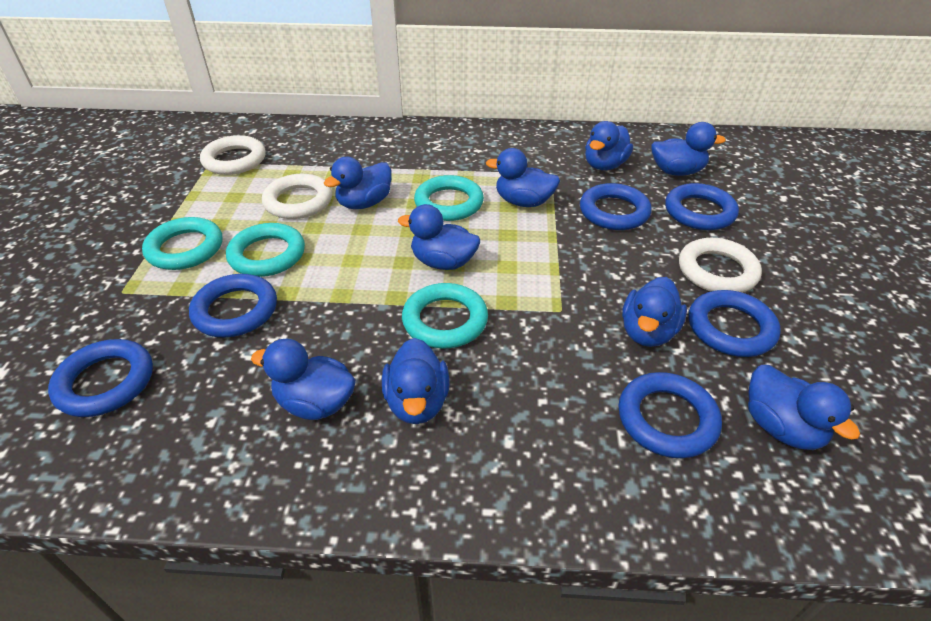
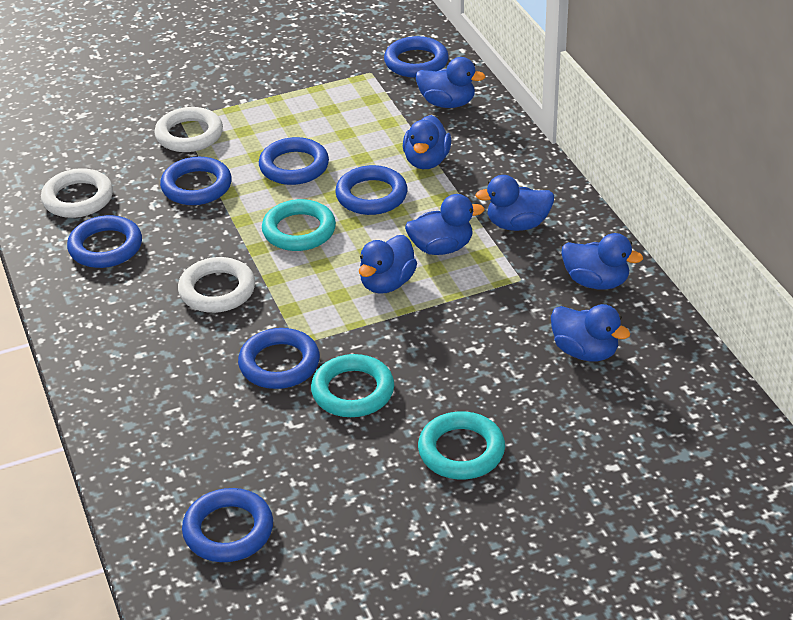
blue duck: [251,339,356,420] [324,157,391,209] [382,338,450,424] [398,204,480,270] [486,148,560,207] [585,121,633,170] [622,277,687,347] [651,122,726,176] [748,365,860,450] = 9 -> [359,235,417,294] [403,115,451,169] [405,194,485,255] [416,57,485,108] [475,175,554,231] [551,304,631,361] [561,233,643,290] = 7
blue ring: [48,339,153,417] [189,274,277,337] [580,183,652,230] [618,372,722,458] [665,183,739,230] [689,290,781,357] = 6 -> [67,215,142,268] [160,157,232,205] [182,488,273,562] [238,328,320,389] [259,137,329,185] [335,165,408,215] [384,36,449,78] = 7
turquoise ring: [142,217,222,270] [226,223,305,277] [402,283,488,349] [414,175,484,221] = 4 -> [262,199,336,251] [311,354,394,417] [418,412,505,479] = 3

